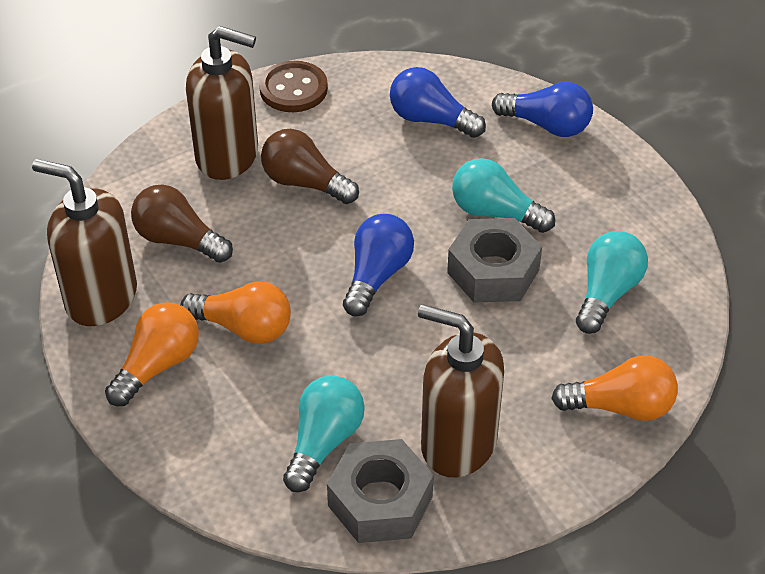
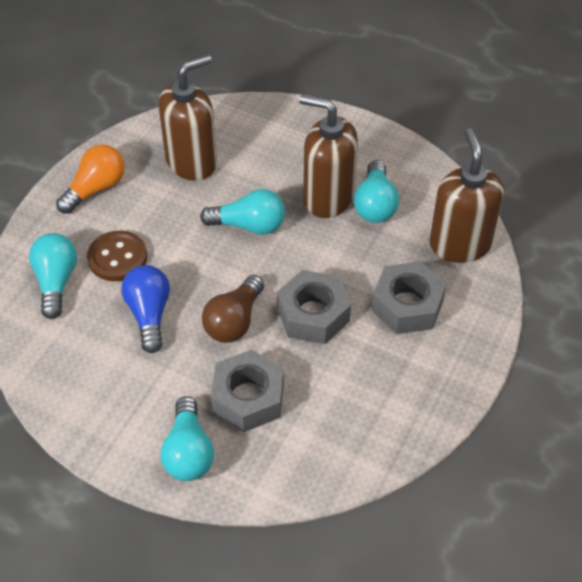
blue light bulb: [343,214,414,316] [390,67,486,138] [492,82,593,137] = 3 -> [121,265,170,353] = 1
brown light bulb: [131,185,233,263] [261,129,359,204] = 2 -> [202,275,264,343] = 1
grey nut: [327,439,434,543] [447,218,542,303] = 2 -> [211,349,284,432] [277,270,351,344] [371,262,446,334] = 3
orange light bulb: [105,302,199,406] [180,281,291,344] [551,355,678,421] = 3 -> [56,144,125,214] = 1
turquoise light bulb: [283,375,365,492] [452,158,555,233] [576,231,648,334] = 3 -> [29,233,77,319] [161,396,214,481] [200,189,285,235] [354,160,399,223] = 4

